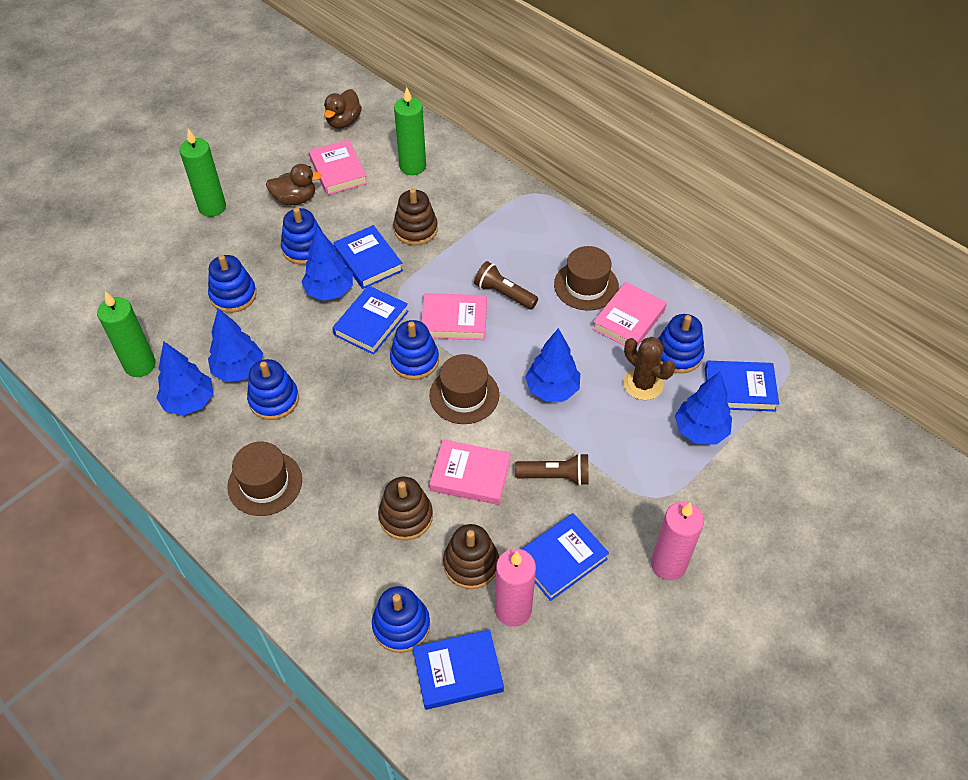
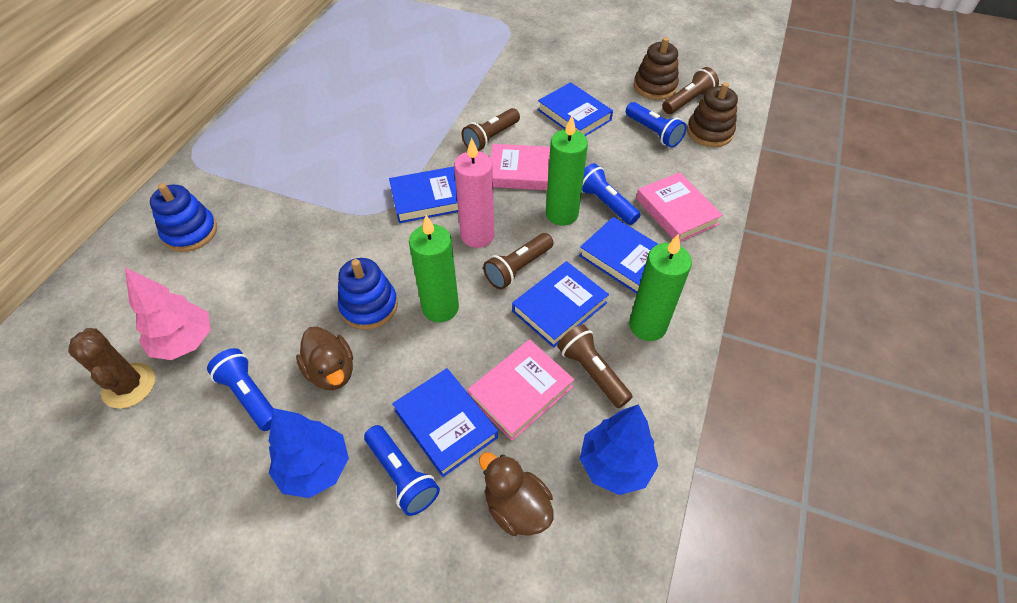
blue flashlight: none = 0 -> [207,348,273,431] [364,425,440,516] [582,163,640,225] [626,102,687,148] = 4
blue stacking toy: [208,255,257,313] [247,359,299,420] [281,207,322,265] [372,586,430,653] [390,320,439,380] [658,314,705,373] = 6 -> [150,183,217,252] [338,258,398,330] = 2
blue tree: [156,341,213,416] [208,308,263,382] [301,226,353,301] [525,328,580,402] [675,372,732,445] = 5 -> [268,408,349,498] [580,404,658,495] = 2
brown flashlight: [474,261,538,310] [515,453,589,486] = 2 -> [462,108,520,151] [483,233,554,290] [557,325,633,408] [662,67,719,114] = 4
brown hat: [227,442,302,516] [429,354,499,424] [554,246,619,311] = 3 -> none = 0
brown stacking toy: [378,477,433,540] [393,188,438,245] [443,524,499,589] = 3 -> [634,37,679,100] [687,82,738,147] = 2
pink book: [309,140,368,195] [421,293,487,340] [429,439,511,505] [592,282,667,347] = 4 -> [468,339,575,441] [490,144,550,190] [636,172,723,242] = 3
pink candle: [495,549,536,627] [651,502,704,580] = 2 -> [454,138,494,248] = 1
pink tree: none = 0 -> [125,268,210,360] = 1

